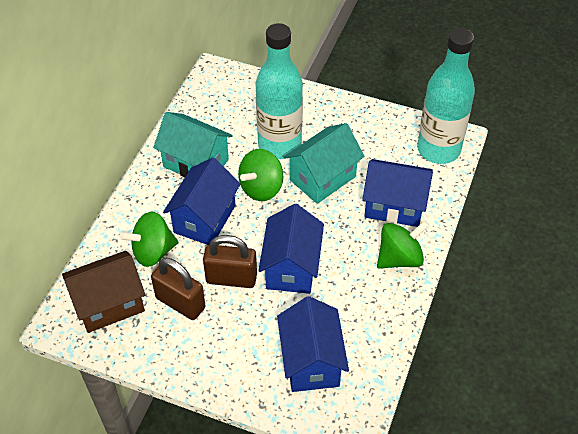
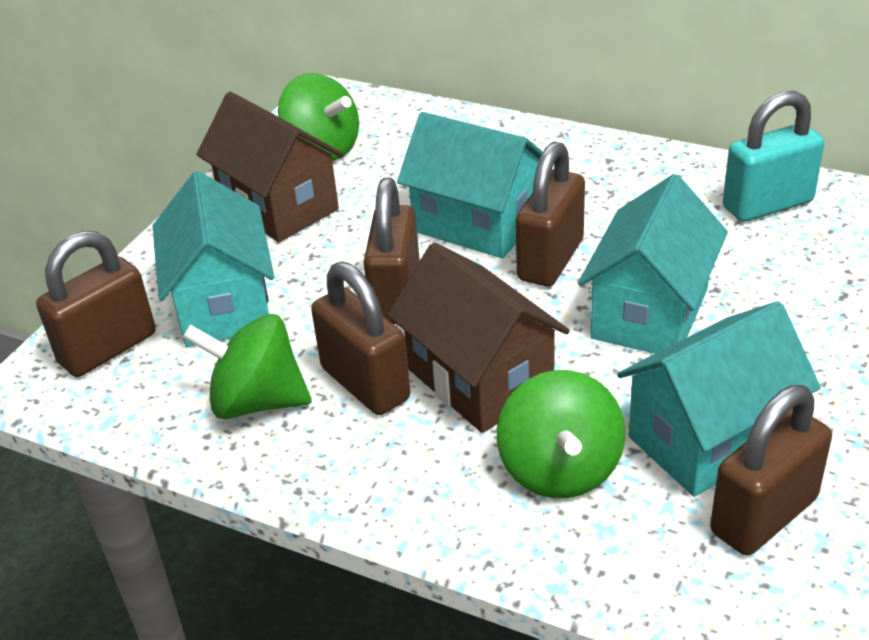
blue house: [163,158,241,245] [258,204,324,294] [277,296,349,392] [362,159,433,227] = 4 -> none = 0
brown house: [62,251,145,333] = 1 -> [196,92,344,242] [388,243,570,433] = 2
brown padlock: [151,258,206,320] [203,235,257,288] = 2 -> [36,231,156,377] [311,262,410,415] [364,178,420,324] [516,142,585,286] [710,385,832,555] = 5
turquoise bottle: [256,23,303,159] [417,28,475,164] = 2 -> none = 0
turquoise house: [153,112,233,177] [284,123,364,204] = 2 -> [153,171,274,347] [397,112,543,258] [578,174,728,354] [617,301,821,497] = 4
turquoise padlock: none = 0 -> [723,91,824,222] = 1

